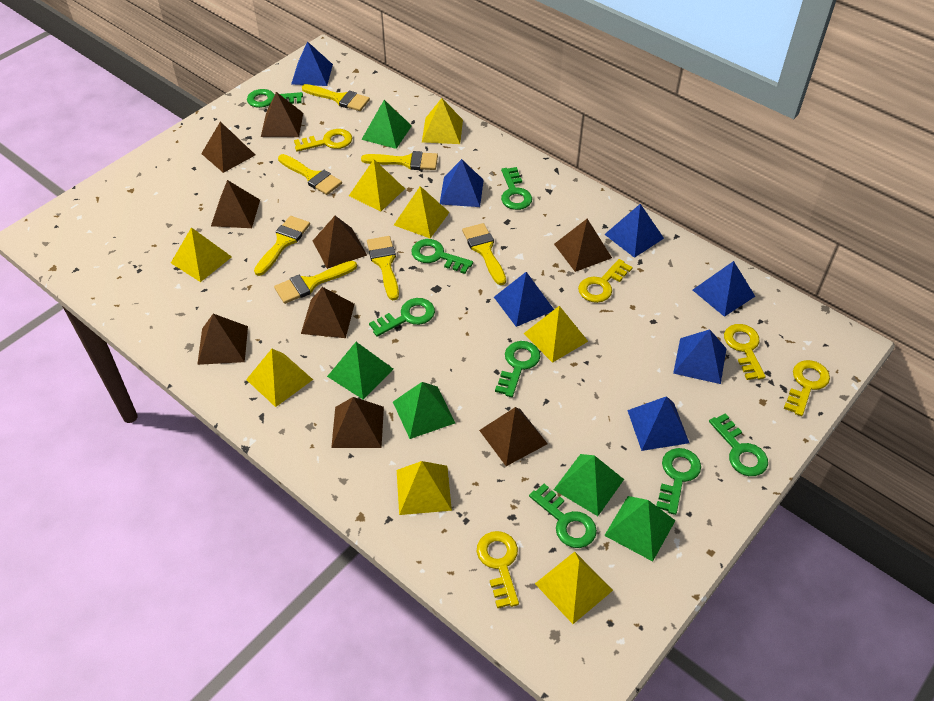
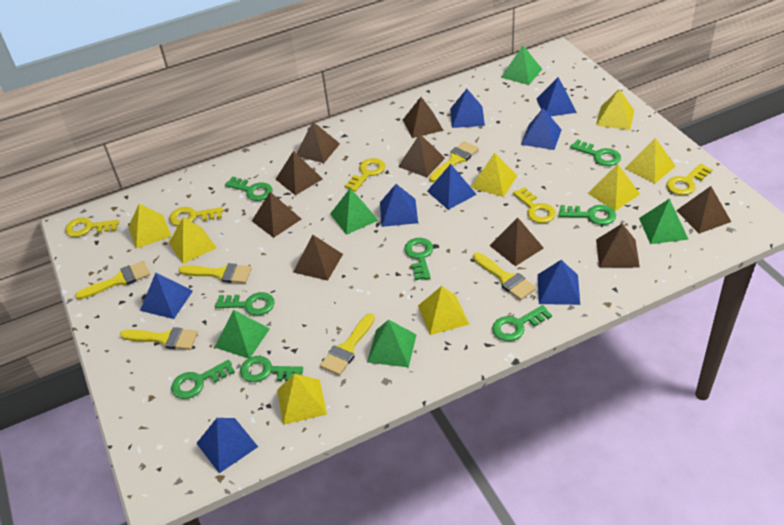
blue pyramid: [291,41,333,86] [440,159,484,207] [494,272,554,327] [604,204,664,258] [627,396,689,451] [673,329,727,384] [693,261,755,317] = 7 -> [140,273,193,319] [196,418,258,473] [380,184,418,227] [427,164,477,210] [450,89,485,128] [521,108,562,150] [536,77,577,117] [538,260,580,305] = 8
yellow brush: [254,216,310,276] [274,261,357,304] [278,154,342,195] [302,84,370,111] [361,151,438,170] [367,236,399,300] [462,223,506,285] = 7 -> [75,261,150,300] [120,327,198,350] [178,263,252,283] [320,313,375,375] [429,141,479,182] [473,252,536,300] = 6

